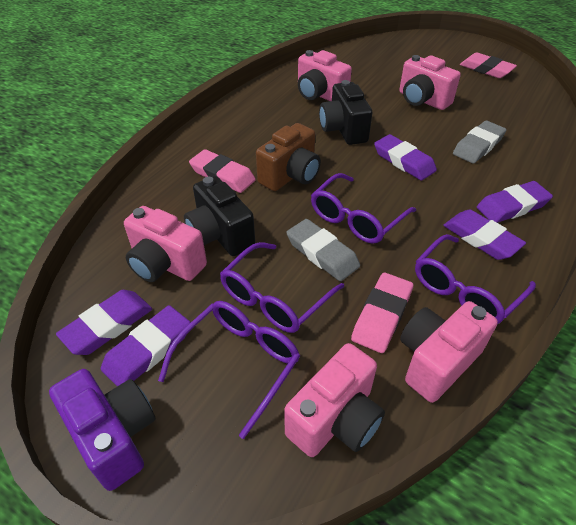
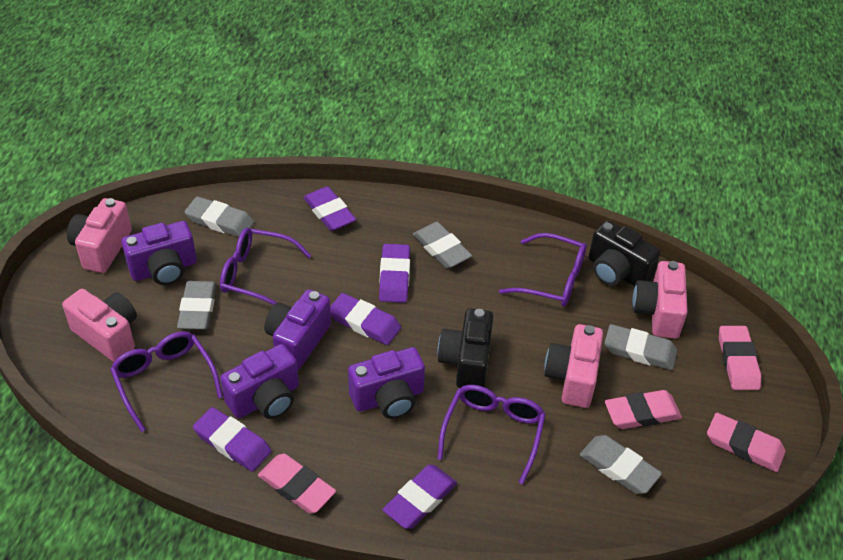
brown camera: [256,123,321,191] = 1 -> none = 0
grey eraser: [286,219,360,281] [453,121,507,164] = 2 -> [177,281,216,330] [185,196,254,237] [413,222,472,268] [580,435,662,494] [605,324,677,370] = 5
pink camera: [124,206,207,282] [284,343,385,457] [298,50,352,101] [399,55,461,110] [400,301,498,403] = 5 -> [62,289,137,362] [67,198,132,273] [544,324,603,408] [632,261,688,339] = 4
pink eraser: [189,149,256,193] [351,273,413,353] [460,52,517,78] = 3 -> [258,454,336,513] [605,390,682,429] [707,413,786,472] [719,326,761,390] = 4
purple camera: [49,369,155,491] = 1 -> [121,221,197,285] [220,344,299,419] [264,289,331,370] [348,347,425,419] = 4

